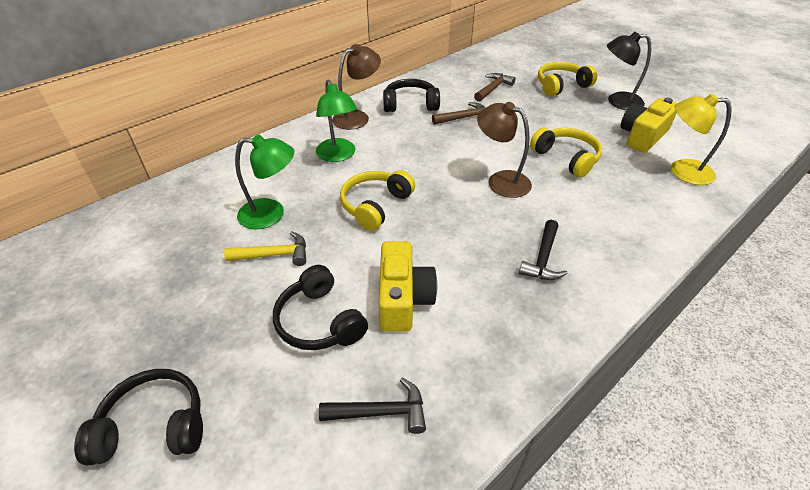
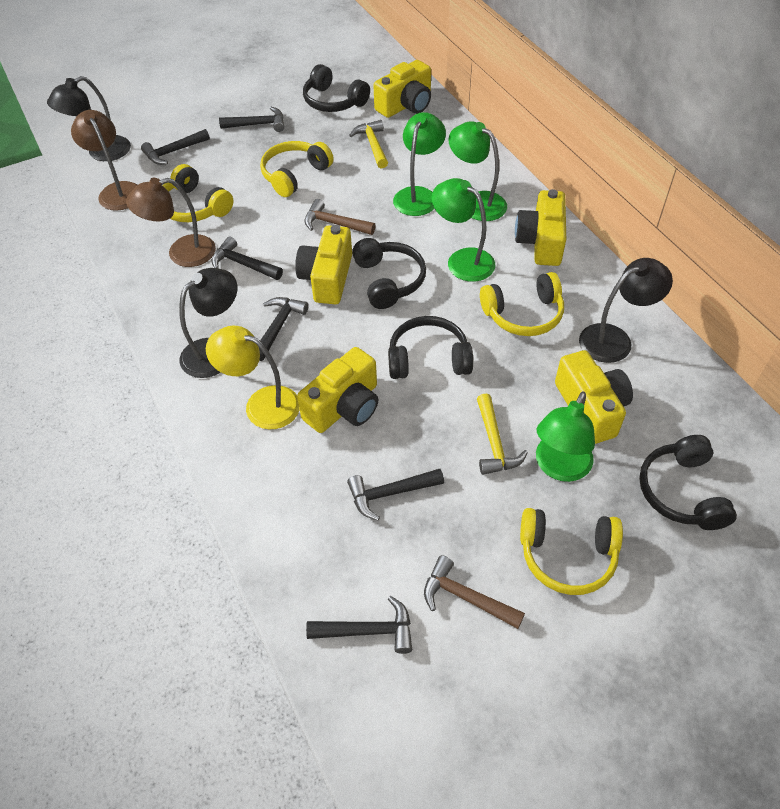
black hammer: [319,378,426,434] [519,220,568,280] = 2 -> [141,129,210,165] [212,236,283,280] [219,107,284,132] [259,297,309,361] [306,596,412,654] [347,469,444,521] = 6
black headphones: [74,369,203,465] [273,265,368,350] [383,79,440,112] = 3 -> [303,64,370,112] [352,238,426,309] [388,316,473,379] [639,435,737,530] = 4
black lamp: [607,32,651,110] = 1 -> [47,76,131,161] [179,268,237,378] [579,258,673,363] = 3
green lamp: [235,135,295,229] [316,80,357,162] = 2 -> [393,112,446,216] [432,178,495,282] [449,121,507,221] [536,391,595,482] = 4
yellow camera: [379,241,437,332] [620,98,677,153] = 2 -> [295,225,352,304] [297,347,378,433] [373,60,431,118] [515,189,566,266] [555,350,633,444] = 5
yellow hammer: [224,231,306,266] = 1 -> [349,120,388,168] [477,393,528,475] = 2
yellow headphones: [340,170,415,231] [530,128,602,178] [538,62,597,97] = 3 -> [163,164,234,222] [260,141,334,197] [480,272,564,336] [520,508,623,595] = 4

